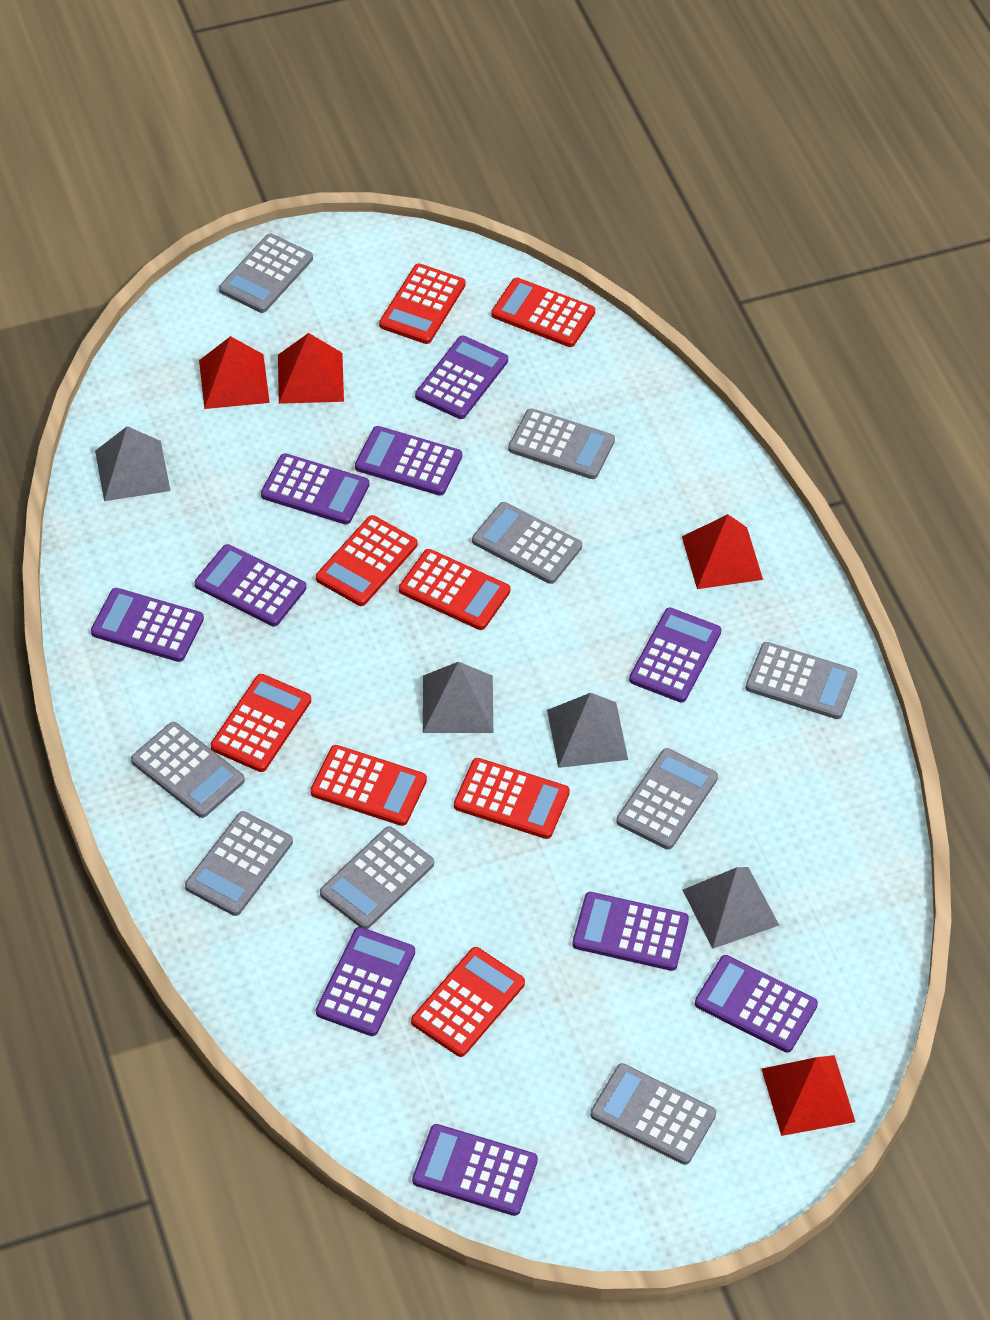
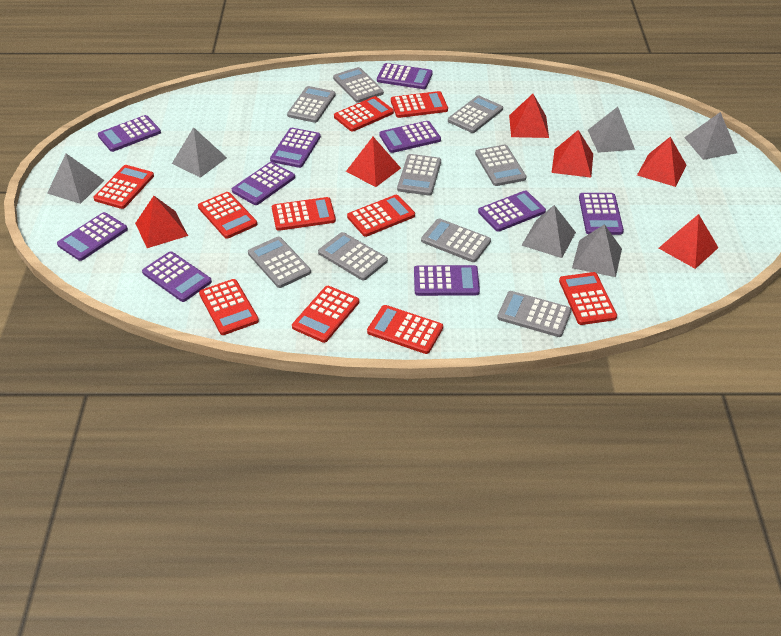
grey pyramid: [95,426,171,501] [423,662,493,733] [547,693,628,768] [682,867,779,949] = 4 -> [47,153,104,204] [172,127,227,178] [521,205,576,258] [572,224,622,277] [588,107,635,153] [684,112,737,160] = 6
red calculator: [211,674,311,772] [310,745,427,826] [316,515,417,606] [379,264,466,344] [399,549,510,630] [411,947,525,1057] [454,758,570,839] [491,278,595,347] = 8 -> [93,165,154,209] [198,192,257,239] [199,279,259,335] [272,197,336,231] [292,286,359,343] [334,96,394,132] [347,195,415,237] [367,305,443,354] [391,91,448,118] [559,272,617,325] = 10
red pyramid: [199,336,270,409] [278,333,344,404] [682,514,763,589] [762,1055,855,1136] = 4 -> [135,196,188,248] [346,137,401,187] [509,94,549,138] [551,130,593,178] [637,137,686,187] [659,214,719,269] = 6

